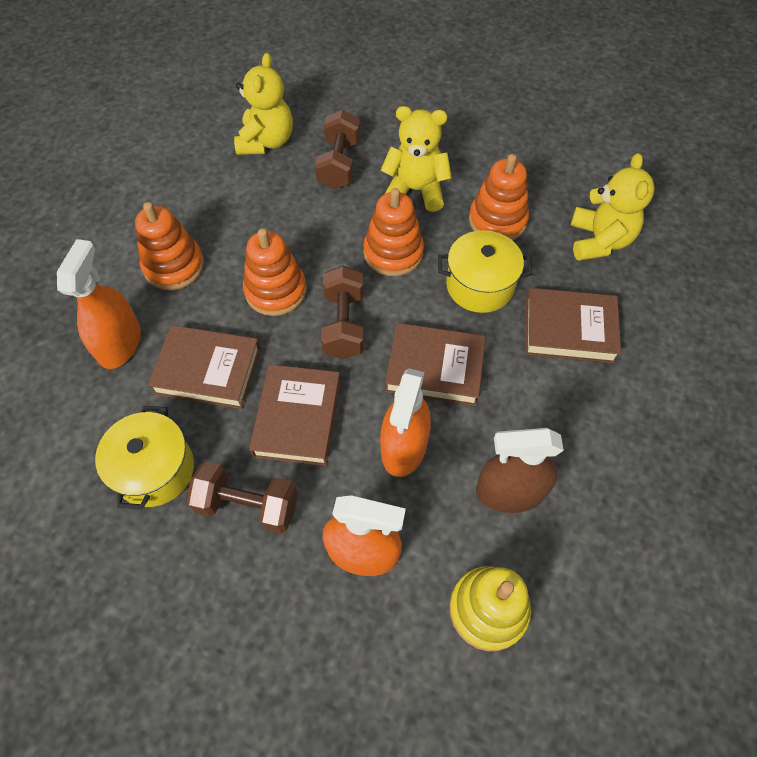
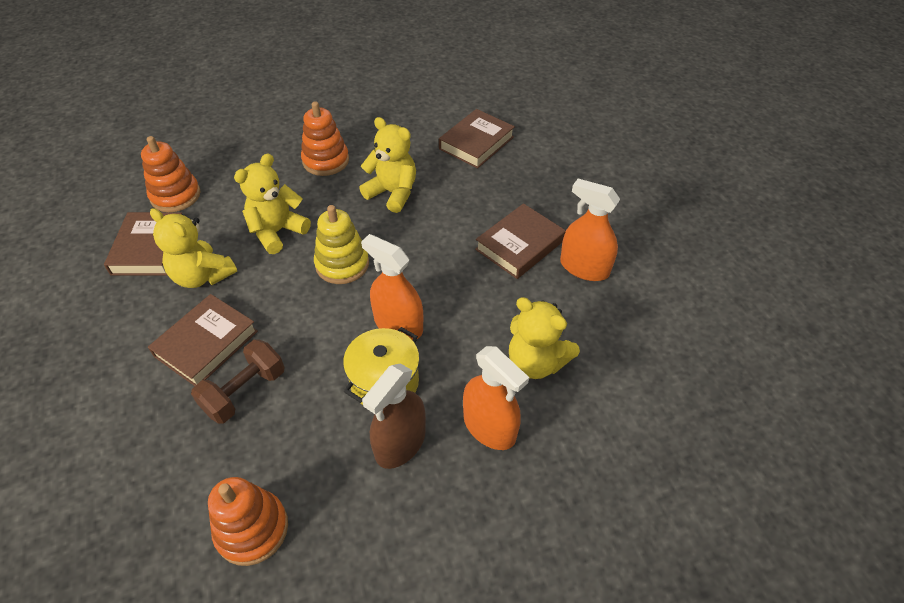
brown dumbbell: [187,461,298,533] [315,110,360,189] [321,266,364,359] = 3 -> [191,339,285,424] = 1
orange stacking toy: [135,202,204,290] [243,228,307,316] [363,188,424,276] [469,154,529,241] = 4 -> [141,136,200,212] [208,477,288,566] [301,101,349,176] = 3
yellow pot: [95,406,194,510] [438,230,533,313] = 2 -> [343,327,420,405] = 1
yellow teddy bear: [234,53,293,155] [381,106,452,212] [570,153,654,261] = 3 -> [150,208,237,288] [234,153,311,254] [359,117,416,213] [509,297,580,379] = 4

